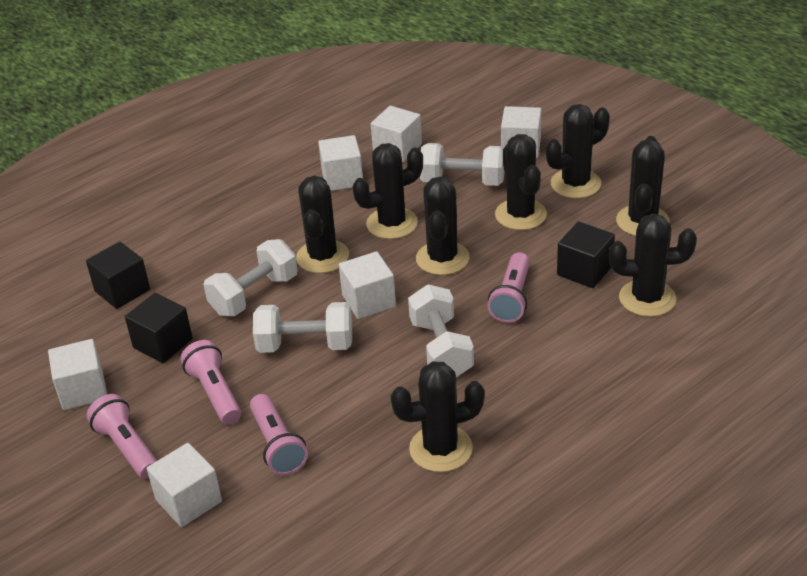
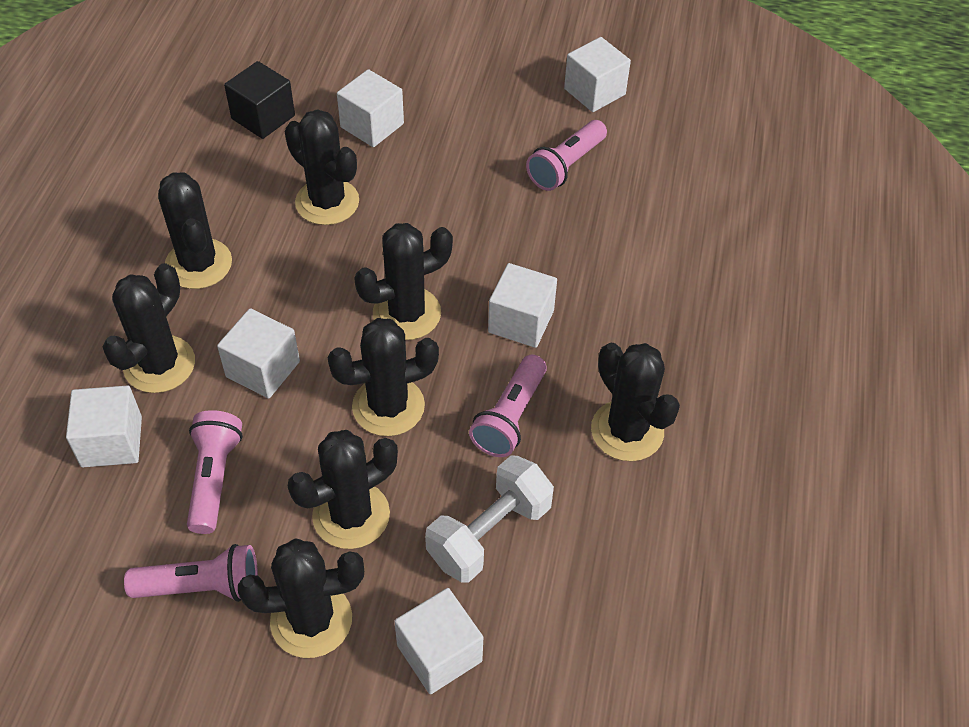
black cube: [86,242,150,309] [125,293,193,363] [557,221,615,288] = 3 -> [224,61,295,139] = 1
white dumbbell: [204,239,298,316] [253,302,352,353] [408,284,474,377] [420,143,504,186] = 4 -> [425,455,554,583] = 1

